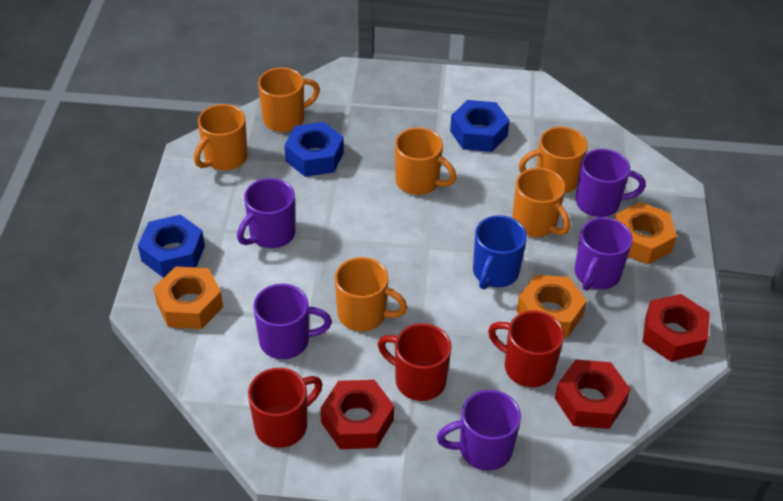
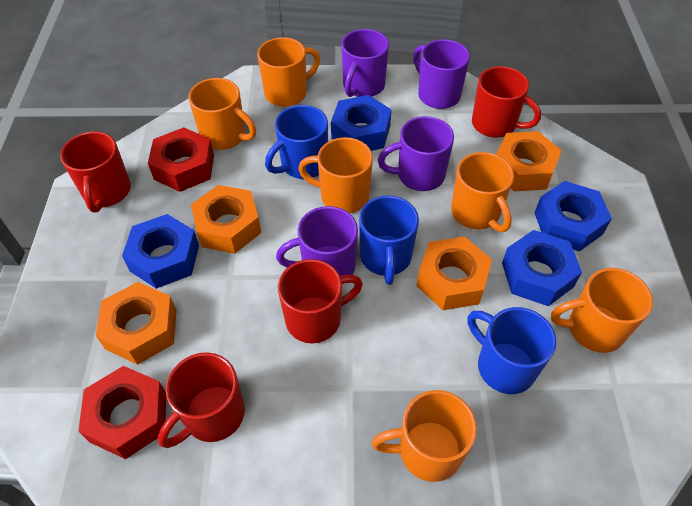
blue mug: [473,215,527,289] = 1 -> [265,105,328,179] [359,195,419,285] [467,307,556,394] = 3
blue nut: [138,215,205,278] [284,122,344,177] [450,100,510,152] = 3 -> [122,214,199,289] [331,95,392,151] [502,230,582,306] [534,181,612,252] = 4
orange nut: [153,266,223,329] [517,275,587,338] [615,202,677,264] = 3 -> [96,282,177,365] [191,185,261,254] [416,236,492,310] [496,131,562,191] = 4
purple mug: [237,178,295,248] [253,284,332,359] [437,390,521,471] [575,217,632,291] [576,149,646,217] = 5 -> [276,206,358,276] [341,29,389,97] [378,116,454,191] [413,39,470,109] = 4
red mug: [248,368,322,448] [378,323,452,401] [488,311,564,387] = 3 -> [60,131,131,212] [158,352,245,448] [278,259,363,343] [472,66,541,138] = 4
red nut: [320,380,394,449] [555,359,631,429] [643,294,710,362] = 3 -> [78,366,166,459] [148,127,214,192] = 2

